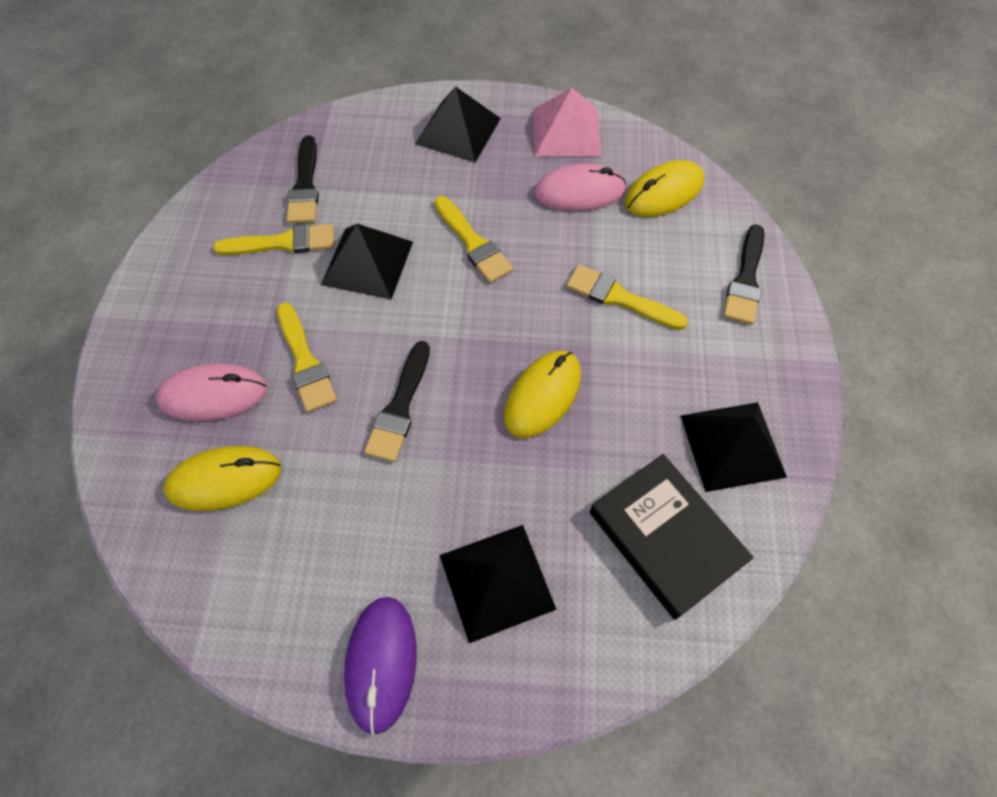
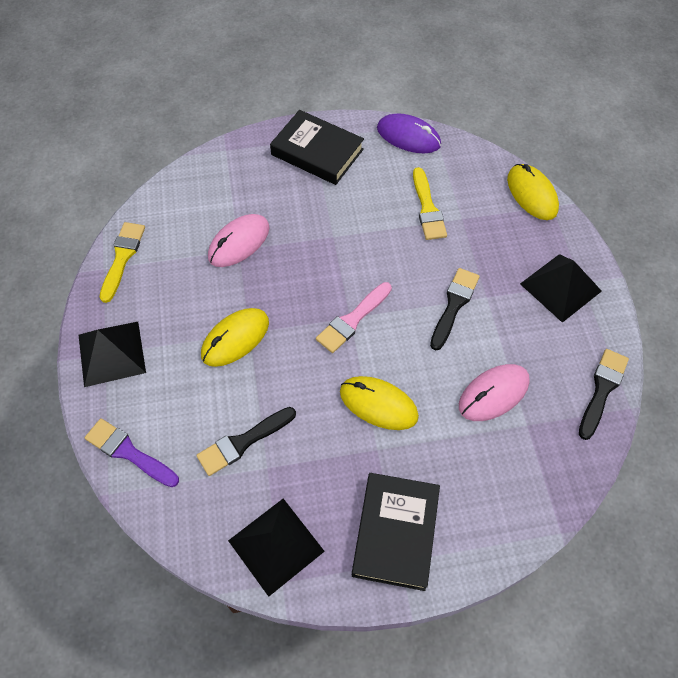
black book: [590,454,754,620] = 1 -> [270,110,364,185] [352,473,440,591] = 2
black pyramid: [321,224,413,300] [415,86,501,163] [440,525,557,643] [680,402,787,492] = 4 -> [79,322,146,387] [228,499,325,597] [520,254,602,323] = 3
pink brush: none = 0 -> [316,282,392,353] = 1
pink pyramid: [533,87,601,156] = 1 -> none = 0
purple brush: none = 0 -> [85,418,179,487] = 1
yellow brush: [213,224,334,255] [277,302,337,412] [434,196,513,283] [566,264,688,330] = 4 -> [99,222,145,303] [413,167,447,240] = 2

